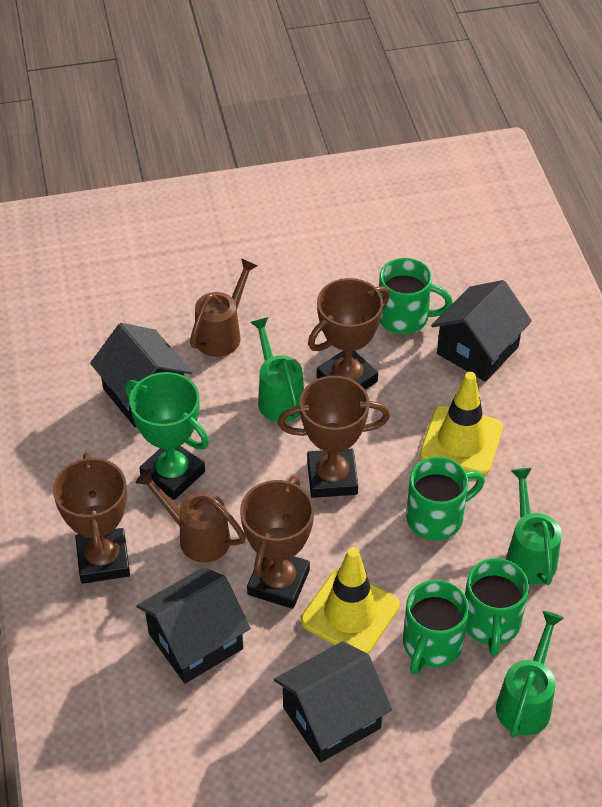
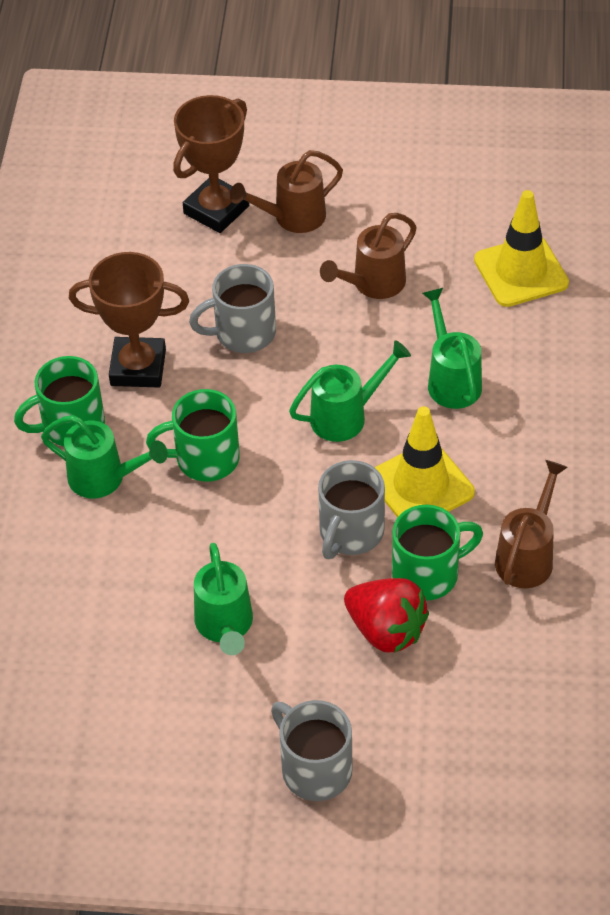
black house: [90,323,193,427] [136,567,251,684] [274,641,392,763] [431,280,532,382] = 4 -> none = 0
brown trophy: [53,452,130,584] [240,476,314,609] [278,376,390,498] [308,278,390,390] = 4 -> [69,252,189,387] [173,95,249,233] = 2
brown watering can: [135,468,246,562] [190,258,258,357] = 2 -> [230,150,343,233] [320,213,417,299] [495,460,568,588] = 3
green mug: [379,258,453,334] [403,580,469,675] [406,457,485,540] [465,558,529,656] = 4 -> [14,356,105,447] [146,389,240,482] [392,505,483,601] = 3
green trophy: [125,372,209,500] = 1 -> none = 0
green watering can: [250,317,304,422] [496,611,564,738] [506,468,562,585] = 3 -> [41,415,168,498] [194,543,253,655] [289,340,411,442] [422,288,482,409] = 4
grey mug: none = 0 -> [189,264,276,353] [271,700,353,801] [318,460,385,559] = 3
red strawberry: none = 0 -> [344,578,429,653] = 1

